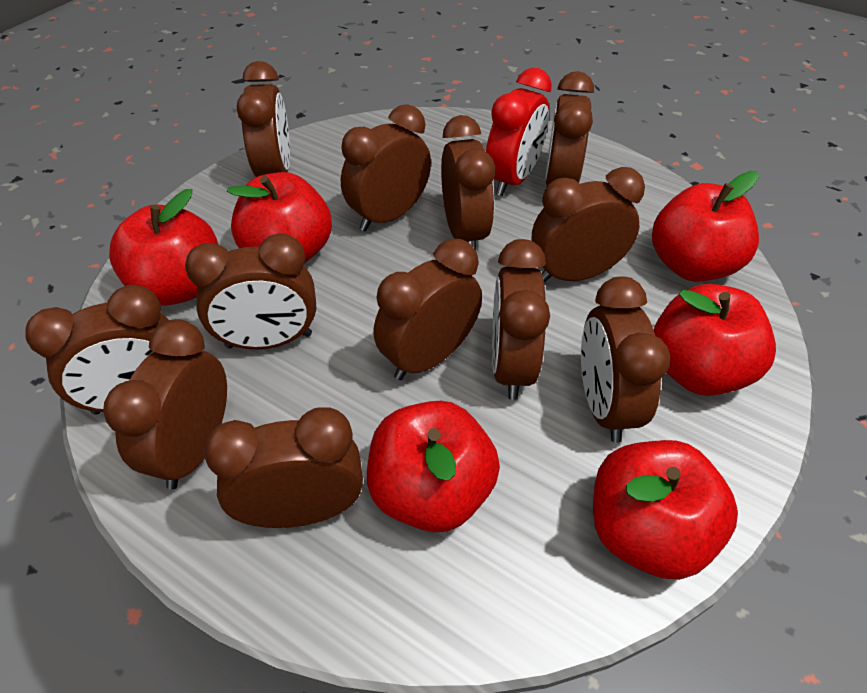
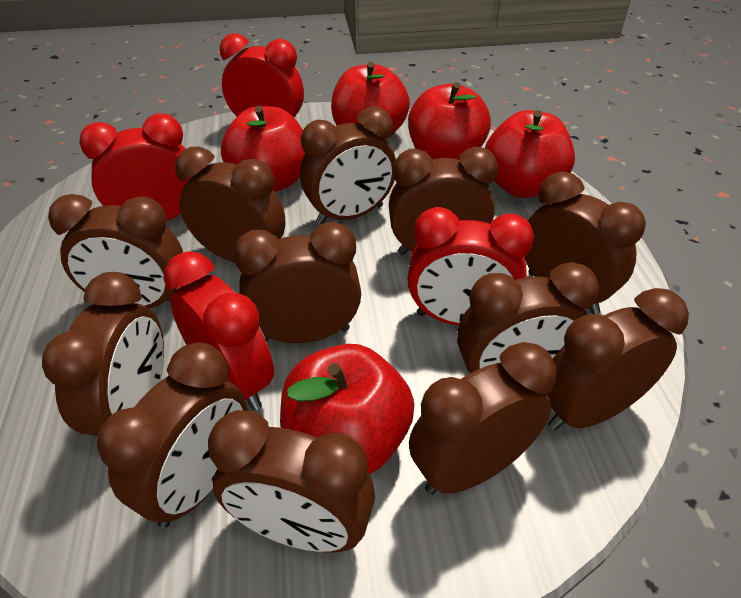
red apple: [109,189,218,306] [227,172,332,263] [367,401,500,532] [593,440,738,580] [652,171,759,282] [654,284,776,396] = 6 -> [221,106,305,192] [280,344,415,474] [331,62,410,139] [408,82,491,160] [485,110,575,198] = 5
red clock: [486,68,552,196] = 1 -> [79,113,194,221] [163,251,274,411] [220,33,304,118] [408,207,534,326] = 4

